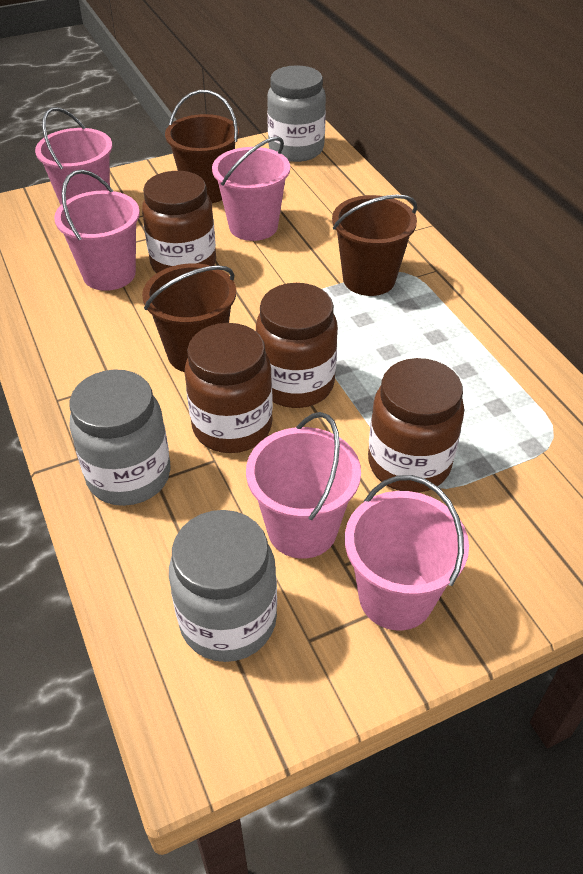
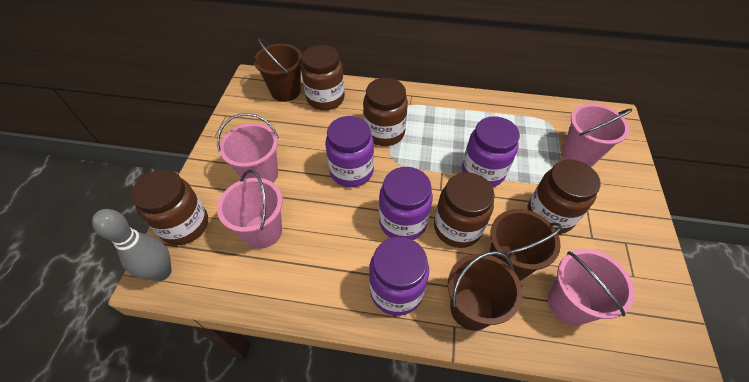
brown jar: [142,171,216,273] [185,323,273,453] [256,283,338,408] [368,358,464,493] = 4 -> [131,170,208,245] [301,45,345,110] [363,78,408,146] [434,173,495,248] [527,160,600,234] = 5
grey bowling pin: none = 0 -> [92,209,172,281] = 1
grey jar: [69,369,171,506] [169,510,277,662] [267,65,326,162] = 3 -> none = 0
pink bucket: [35,107,112,205] [54,169,140,291] [212,136,290,241] [246,412,361,559] [345,475,469,631] = 5 -> [217,113,279,183] [217,170,283,249] [548,249,635,325] [562,104,632,167] = 4
purple jar: none = 0 -> [325,116,374,187] [369,237,429,316] [379,167,433,240] [462,116,520,187] = 4

